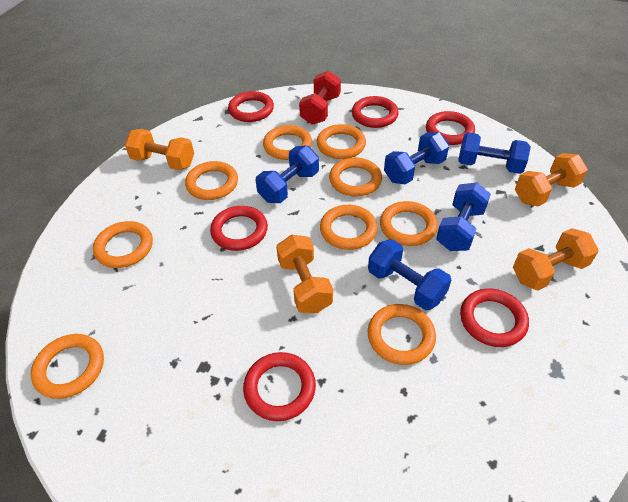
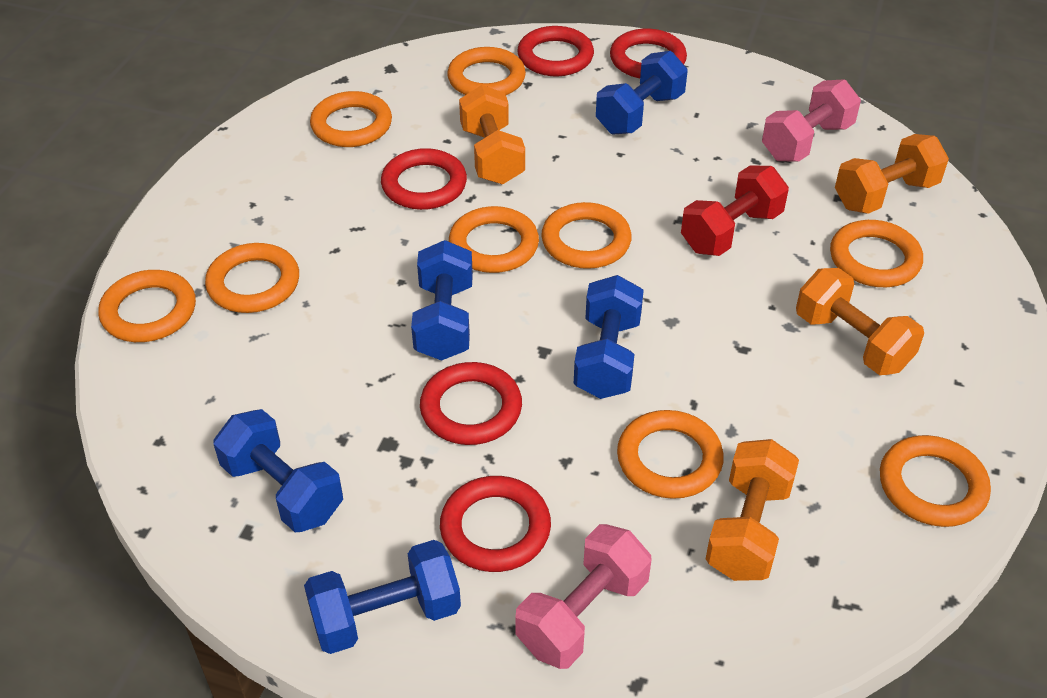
pink dumbbell: none = 0 -> [515,524,651,669] [762,79,861,161] = 2
red ring: [210,206,268,251] [228,91,274,122] [243,352,316,421] [352,96,399,128] [426,111,475,145] [460,289,529,347] = 6 -> [381,148,467,210] [420,362,522,445] [440,476,551,572] [517,26,594,76] [610,28,687,78] = 5

